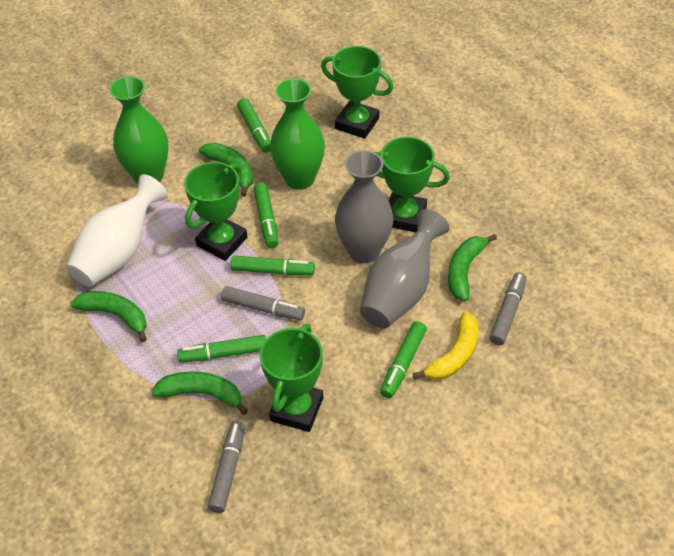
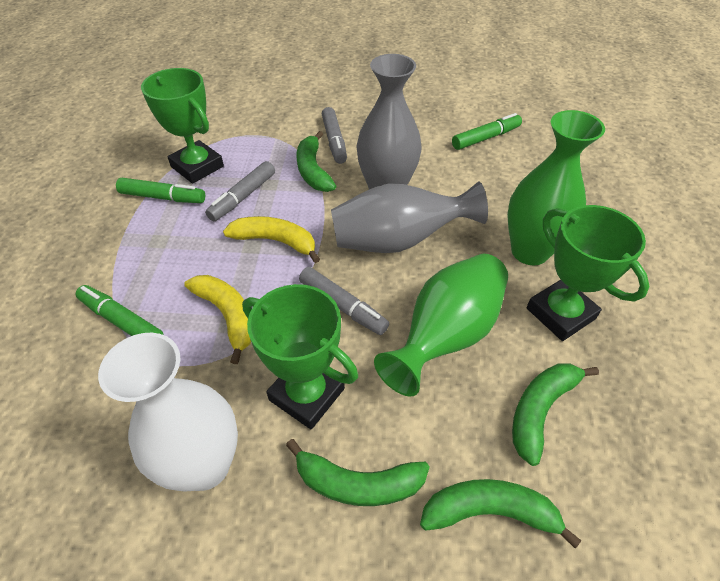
green marker: [177,335,266,362] [231,256,315,275] [237,98,271,153] [254,183,278,248] [380,321,427,398] = 5 -> [75,285,164,336] [116,178,205,203] [452,113,522,150] = 3
green trophy: [184,162,248,261] [260,324,323,432] [321,46,394,139] [375,137,450,232] = 4 -> [141,68,224,184] [242,284,358,429] [526,205,649,341] = 3
yellow banana: [413,312,478,380] = 1 -> [184,275,251,364] [223,216,320,263] = 2

